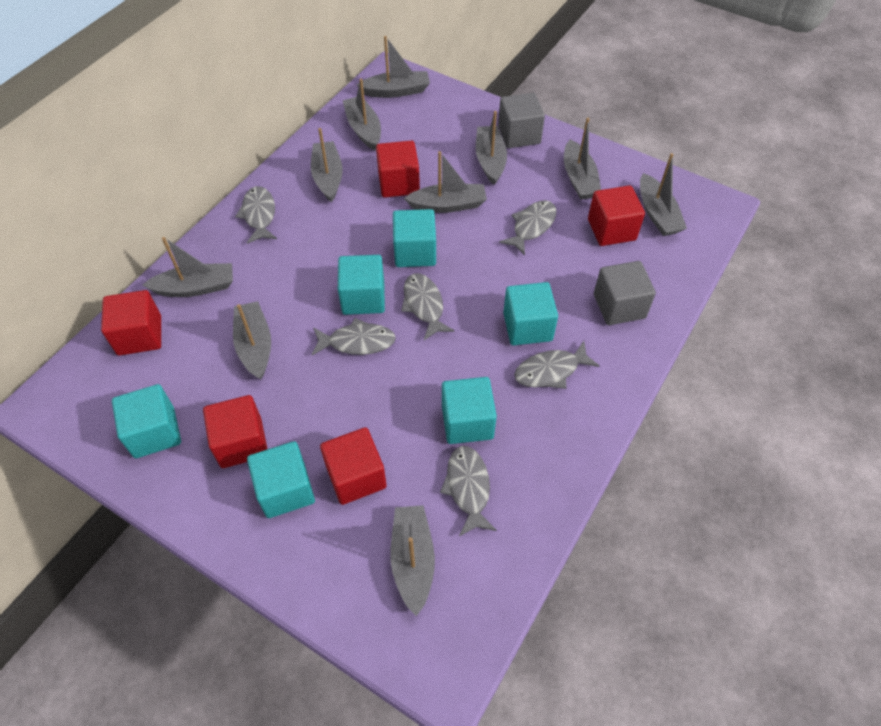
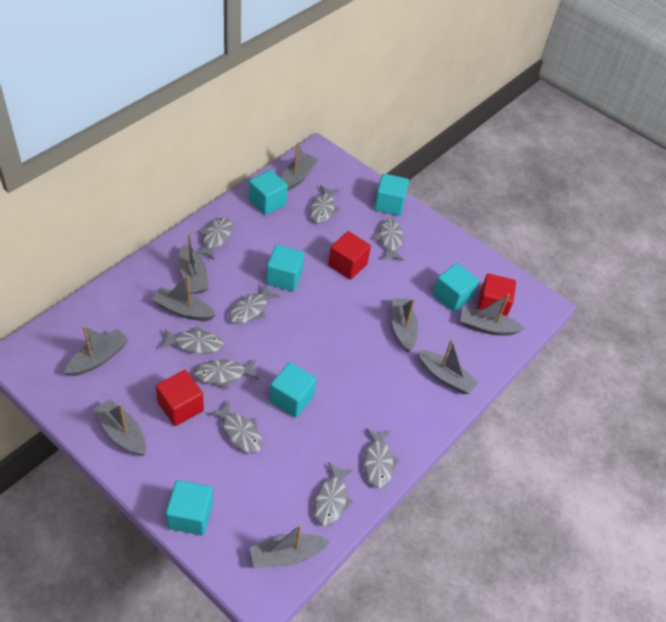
grey boat: [143,237,233,297] [233,301,271,379] [311,128,343,202] [343,78,381,150] [357,36,430,98] [391,505,435,616] [404,151,487,213] [476,111,507,185] [564,118,601,200] [640,153,687,236] = 10 -> [65,326,129,376] [94,399,146,456] [152,276,216,321] [179,233,209,294] [250,525,330,568] [281,143,318,191] [392,298,418,352] [418,339,479,394] [461,294,525,336] = 9
grey cube: [498,93,545,148] [594,261,656,325] = 2 -> none = 0
grey fish: [235,186,277,244] [311,318,396,355] [401,273,455,340] [440,446,497,536] [499,200,556,256] [514,341,600,389] = 6 -> [160,326,224,354] [194,359,259,389] [196,217,232,260] [209,401,262,454] [229,284,281,324] [310,185,340,223] [314,462,354,526] [364,428,399,488] [374,219,403,261] = 9
red cube: [101,290,161,356] [203,395,267,468] [320,427,387,505] [376,141,420,197] [588,185,645,246] = 5 -> [156,370,204,426] [328,231,371,280] [477,273,516,316] = 3

